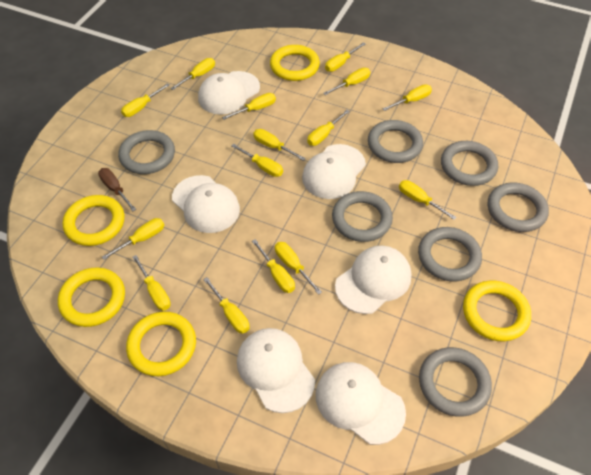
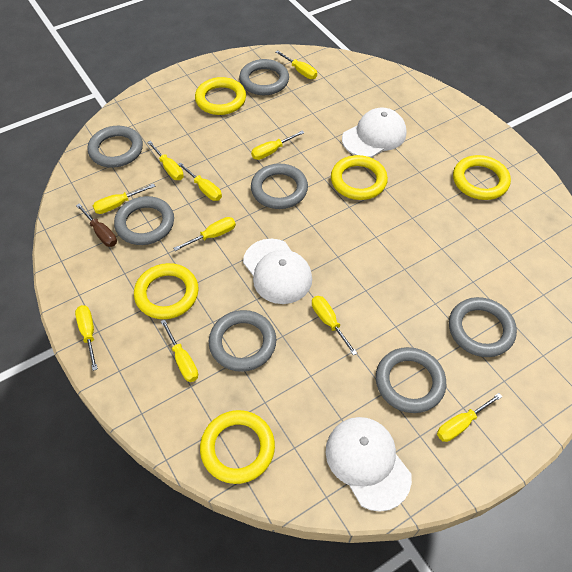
white cap: [172,175,240,233] [198,71,260,115] [237,328,315,413] [302,144,366,199] [316,362,406,445] [335,246,411,314] = 6 -> [243,239,312,304] [326,417,412,512] [342,108,406,158] = 3
yellow screwdriver: [102,218,164,260] [121,83,170,117] [132,255,171,311] [170,58,215,90] [203,277,249,334] [222,93,276,120] [231,144,283,177] [252,239,295,293] [253,129,306,161] [275,242,322,295] [307,110,350,146] [323,68,370,95] [325,43,365,72] [383,84,432,111] [399,180,457,220] = 15 -> [75,305,98,371] [93,184,155,214] [147,141,184,180] [161,319,198,382] [173,217,236,251] [178,162,222,201] [251,131,304,160] [276,50,317,79] [312,296,357,356] [437,393,502,442] = 10

